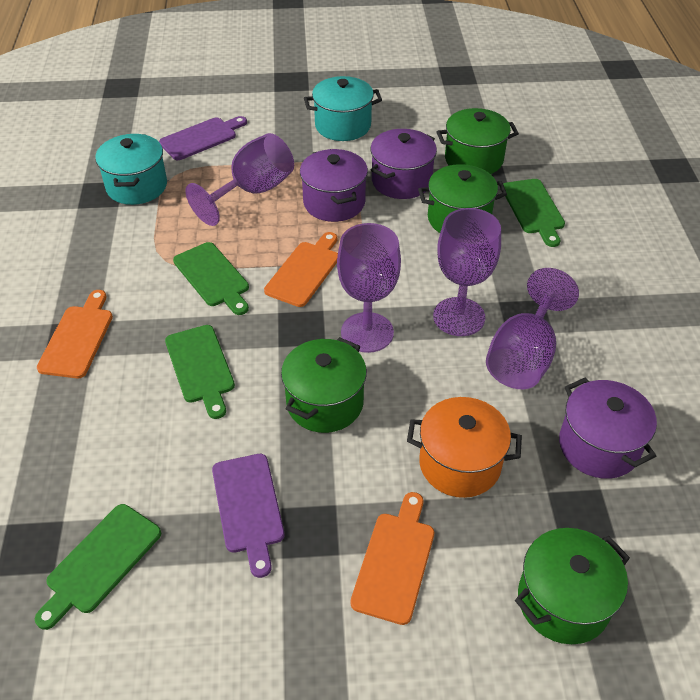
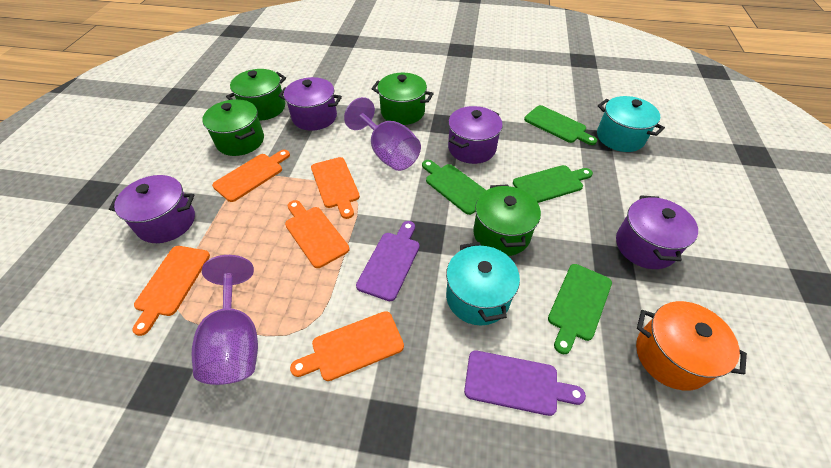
orange cutting board: [37,290,113,378] [264,232,338,307] [350,492,434,625] = 3 -> [132,246,210,336] [212,150,290,202] [285,200,350,268] [290,311,404,381] [311,157,360,219] = 5
purple goblet: [185,133,294,226] [337,223,401,353] [433,208,501,336] [486,268,579,389] = 4 -> [192,255,258,385] [344,97,421,171] = 2
purple pot: [300,149,368,222] [370,129,437,199] [559,378,657,479] = 3 -> [109,175,195,243] [278,77,342,131] [448,106,503,164] [616,195,698,269] = 4

